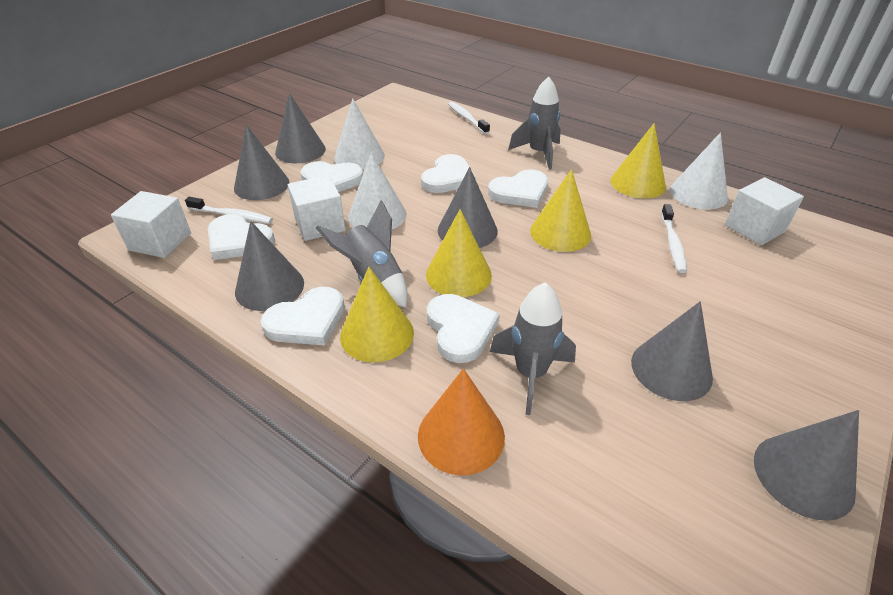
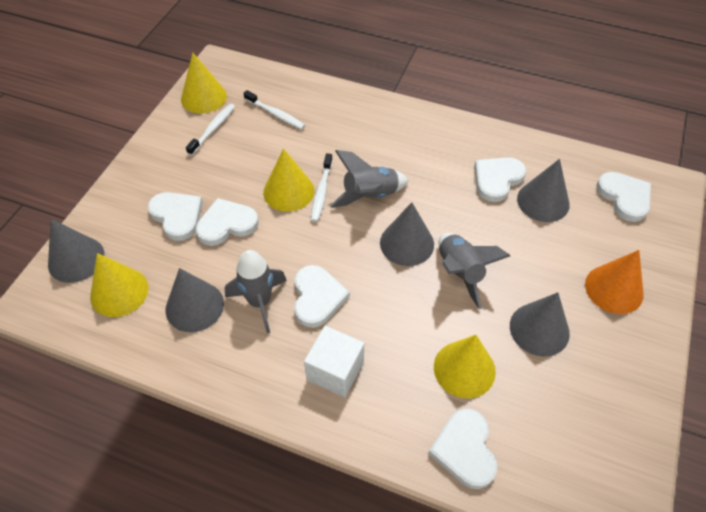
grey cone: [234,125,290,200] [235,221,304,311] [275,93,326,163] [438,167,498,248] [631,301,713,401] [754,410,859,521] = 6 -> [48,219,105,283] [165,268,224,332] [380,202,434,266] [510,292,570,357] [517,159,570,222] = 5
white cone: [334,98,385,169] [348,153,407,229] [670,133,728,210] = 3 -> none = 0
white cube: [111,191,191,258] [288,175,346,241] [725,177,804,245] = 3 -> [304,326,364,397] = 1

